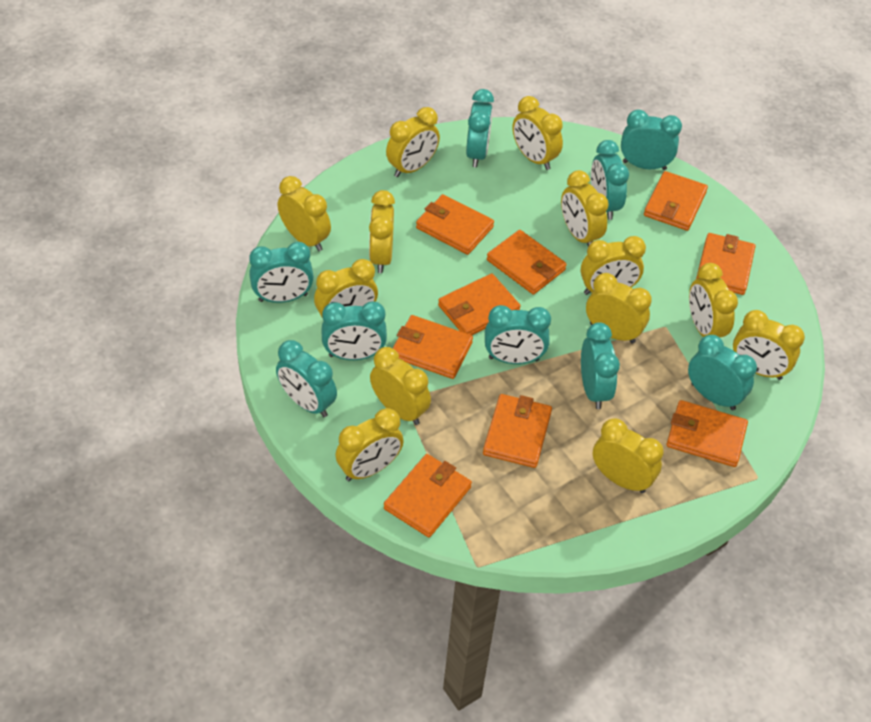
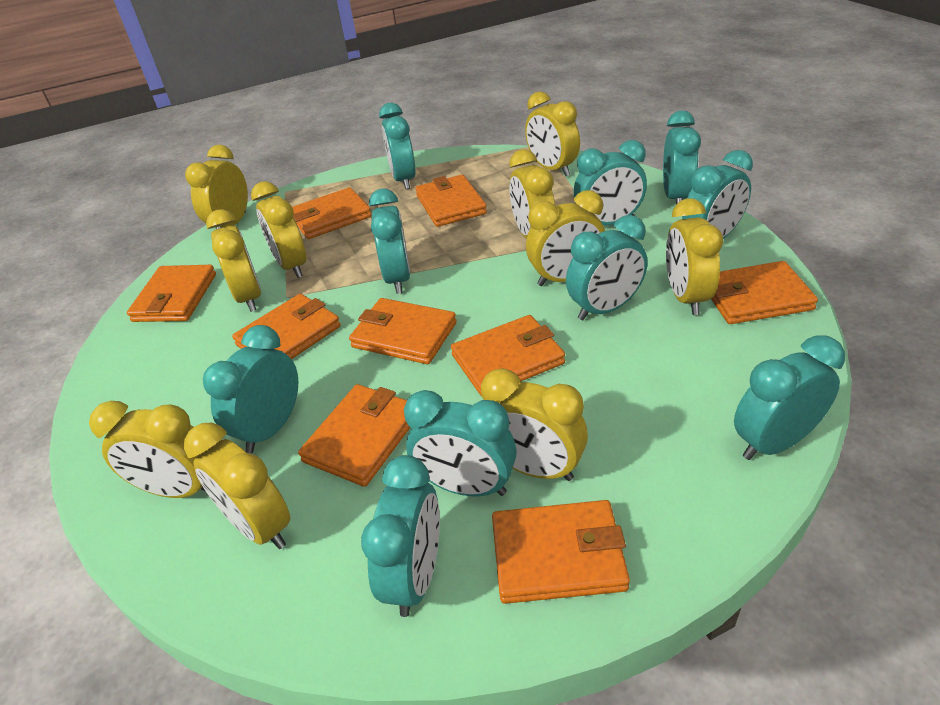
turquoise clock: [249,242,314,303] [276,340,337,417] [322,301,387,360] [466,89,494,167] [485,305,551,364] [581,322,620,409] [591,140,629,220] [621,109,682,170] [688,335,757,410] = 9 -> [203,325,298,453] [361,455,440,617] [369,189,410,294] [379,102,416,189] [404,390,517,496] [566,215,647,320] [573,140,647,225] [663,111,701,204] [682,150,753,239] [734,335,845,460] = 10
yellow clock: [278,176,331,251] [314,259,378,317] [335,408,404,481] [369,190,395,273] [370,347,431,425] [386,107,440,177] [512,96,563,170] [561,170,609,247] [580,236,646,295] [586,273,652,344] [593,418,664,493] [689,263,738,337] [733,310,805,380] = 13 -> [89,401,206,498] [184,423,290,549] [185,145,248,229] [206,209,261,312] [251,181,306,278] [481,368,588,481] [509,149,555,239] [525,91,580,176] [526,190,605,286] [666,198,723,315] = 10

